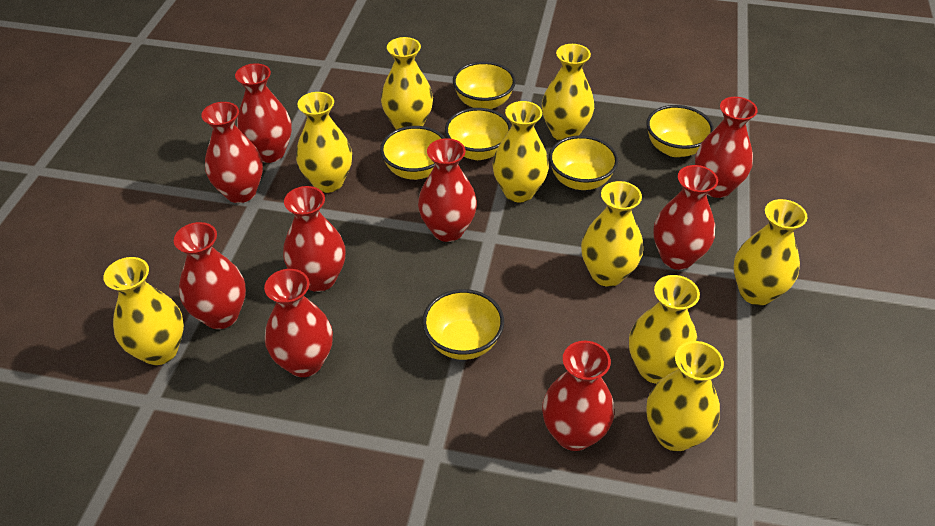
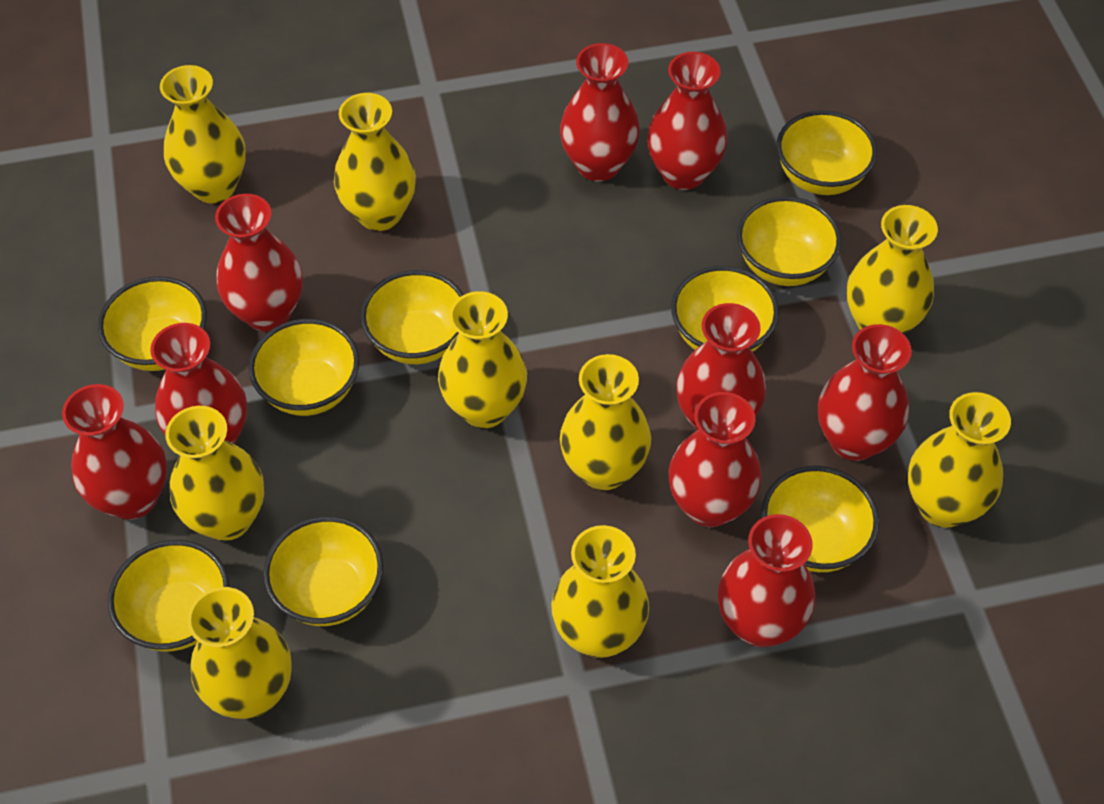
yellow bowl: [380,126,445,180] [422,289,504,360] [445,108,511,160] [453,61,516,109] [549,135,618,190] [646,105,714,157] = 6 -> [98,276,207,371] [108,540,230,652] [249,319,359,416] [263,516,383,626] [361,270,464,364] [671,266,779,352] [737,196,842,286] [761,466,879,572] [777,110,877,195] = 9

